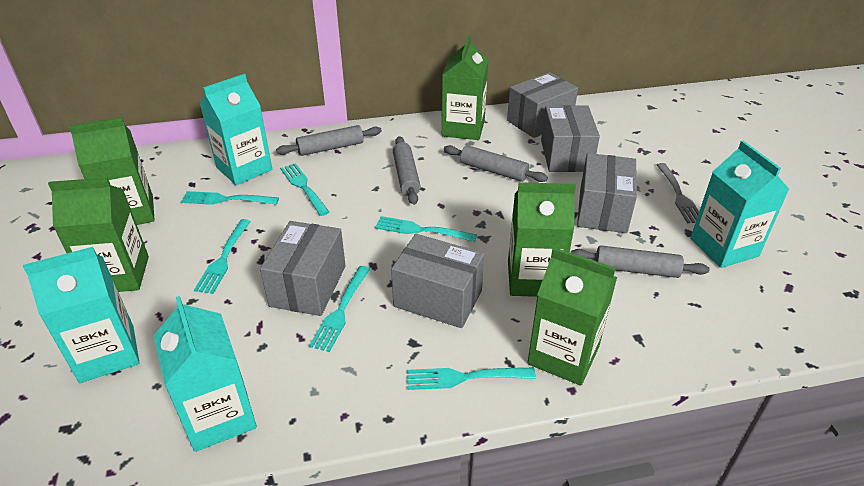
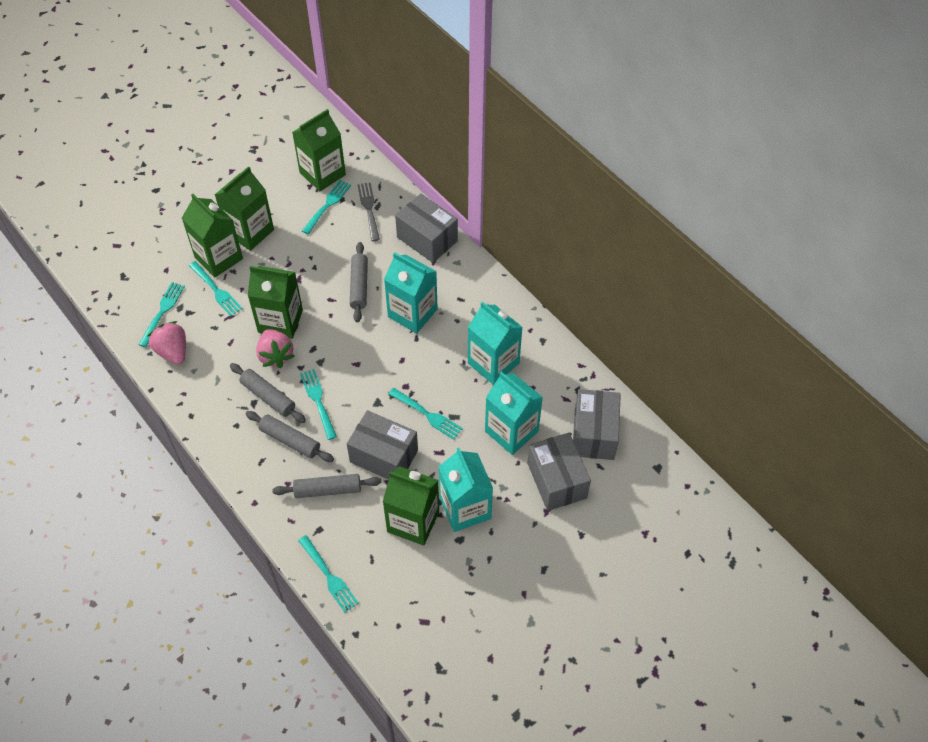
grey box: [260,221,346,316] [391,234,484,328] [507,72,578,138] [541,105,600,172] [577,153,637,233] = 5 -> [347,410,418,480] [395,193,458,263] [527,433,591,511] [573,389,621,460] = 4
pink strawberry: none = 0 -> [147,321,186,364] [256,329,294,368] = 2

